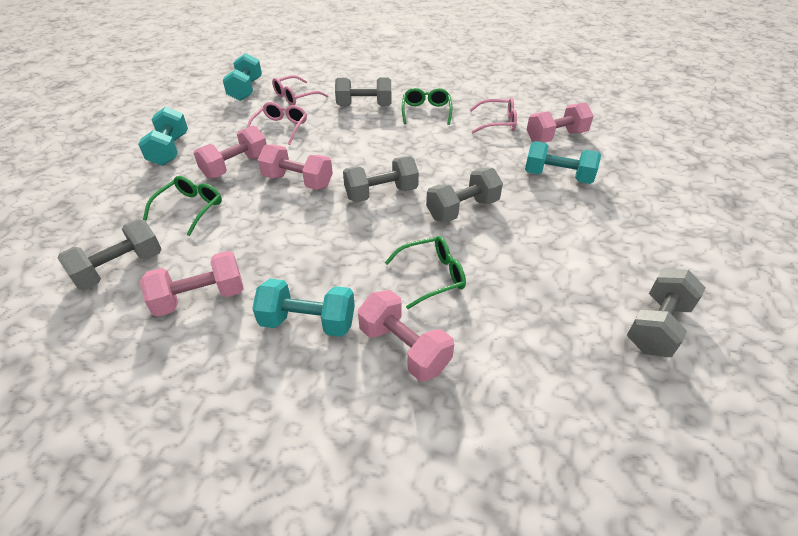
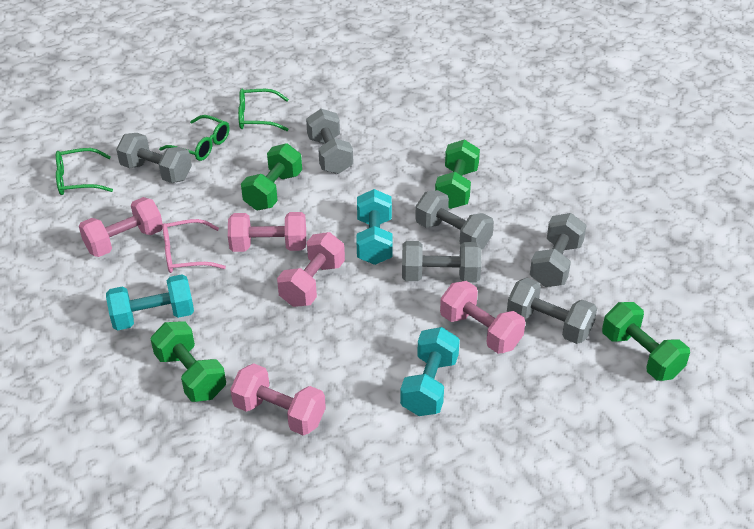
green dumbbell: none = 0 -> [151,321,226,402] [241,143,302,210] [435,139,480,209] [602,302,690,381] = 4
grey dumbbell: [58,219,161,290] [335,77,391,106] [343,156,419,202] [426,168,503,222] [627,269,706,357] = 5 -> [116,133,192,183] [306,109,353,174] [402,241,481,282] [415,190,494,250] [507,278,597,344] [530,213,587,287] = 6
pink glasses: [247,102,307,145] [272,75,328,105] [470,98,517,133] = 3 -> [162,219,226,273] = 1
turquoise dumbbell: [138,107,188,166] [223,53,262,101] [252,279,355,337] [525,141,601,184] = 4 -> [106,274,194,331] [357,189,393,265] [400,327,460,416] = 3

